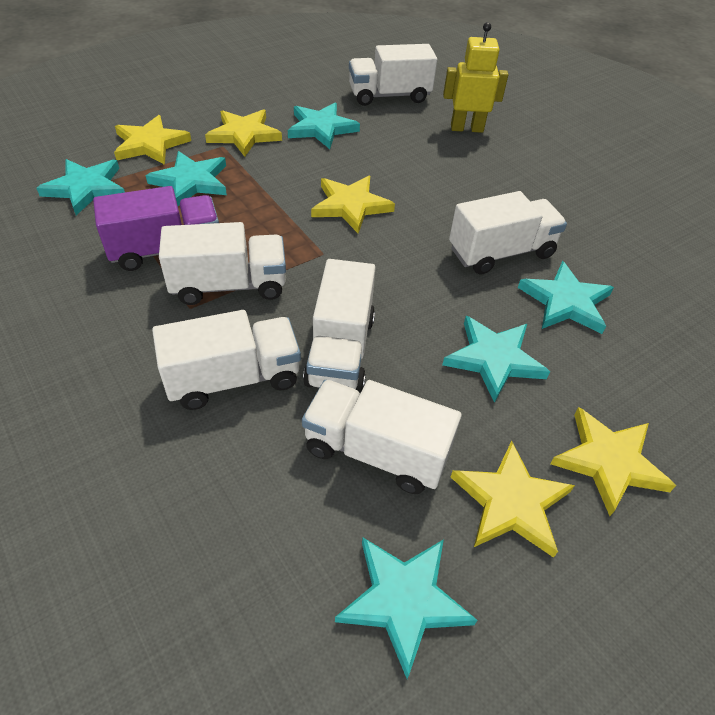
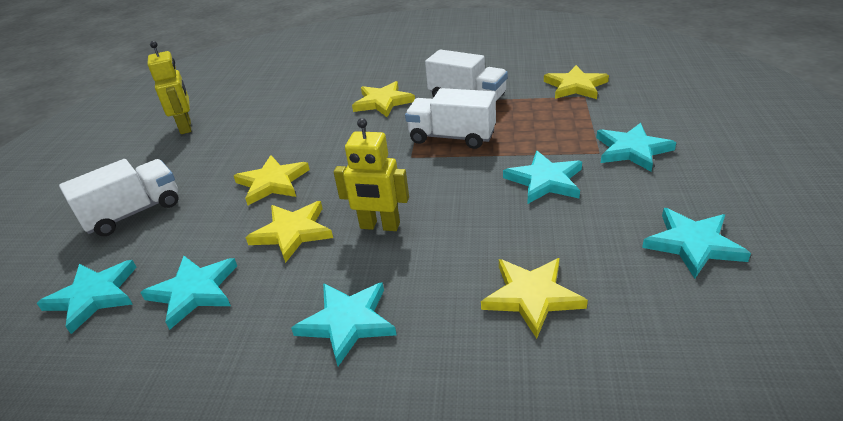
purple truck: [93,186,219,271] = 1 -> none = 0
white truck: [152,310,301,410] [159,222,286,305] [302,380,462,494] [303,259,376,393] [349,44,437,106] [449,191,567,275] = 6 -> [59,159,179,236] [405,88,496,149] [425,49,508,101] = 3
yellow robot: [443,22,508,133] = 1 -> [147,41,191,134] [334,118,409,231] = 2

